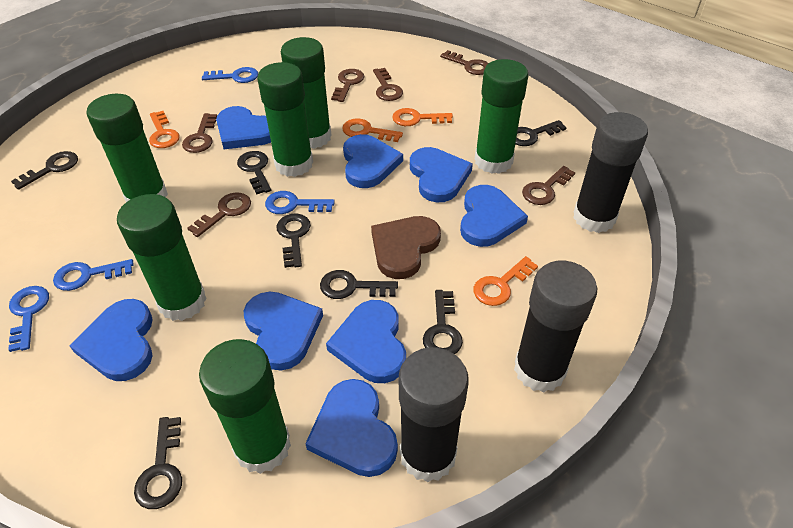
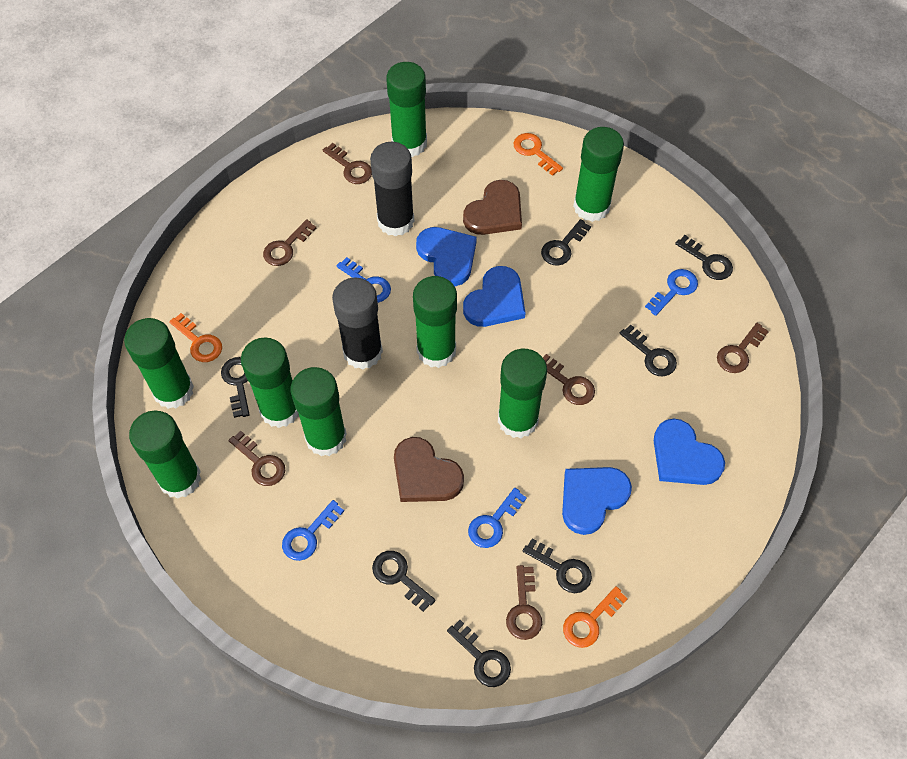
black glue stick: [399,347,469,482] [514,261,597,393] [573,112,648,233] = 3 -> [332,278,383,370] [370,142,414,237] = 2
blue heart: [69,299,153,381] [216,106,271,149] [244,292,323,371] [305,379,398,477] [326,300,406,383] [343,134,403,188] [410,147,473,202] [460,185,528,247] = 8 -> [416,227,477,286] [463,266,526,327] [562,467,632,535] [654,419,725,485] = 4
brown heart: [371,216,441,279] = 1 -> [394,437,464,502] [463,180,522,235] = 2
green glue stick: [86,94,168,202] [117,194,207,321] [199,339,291,474] [257,62,313,177] [281,37,332,149] [475,59,528,174] = 6 -> [124,318,194,409] [129,411,201,499] [241,338,299,428] [291,367,347,456] [386,62,427,157] [413,276,457,368] [498,349,547,438] [573,127,624,222] = 8
orange key: [149,111,180,148] [342,118,403,142] [392,108,453,126] [473,256,538,306] = 4 -> [169,313,222,362] [513,133,563,176] [563,586,628,648] = 3

